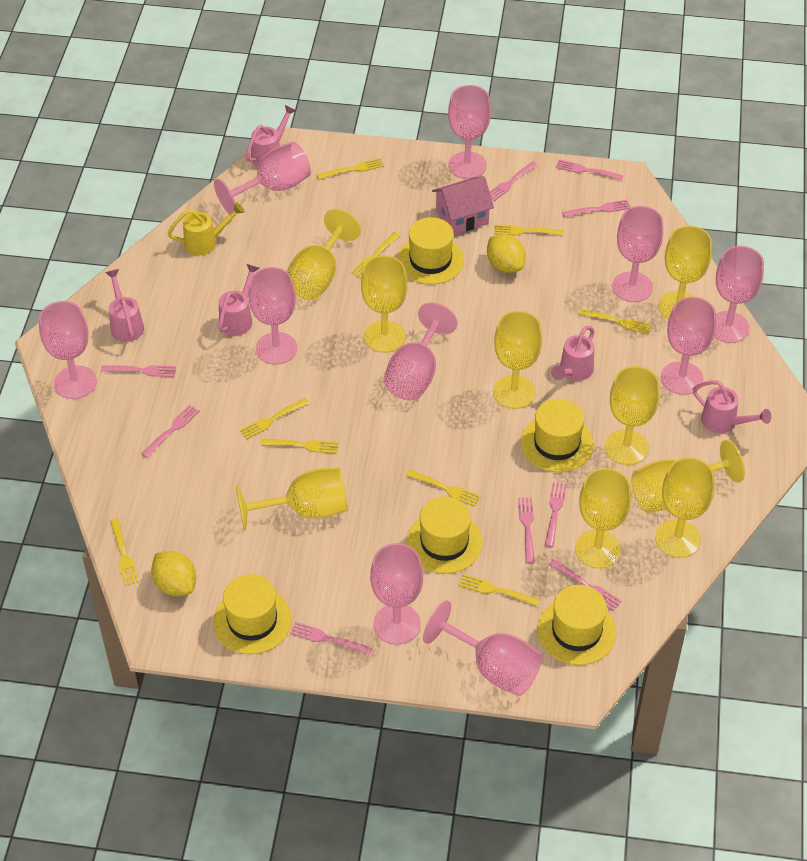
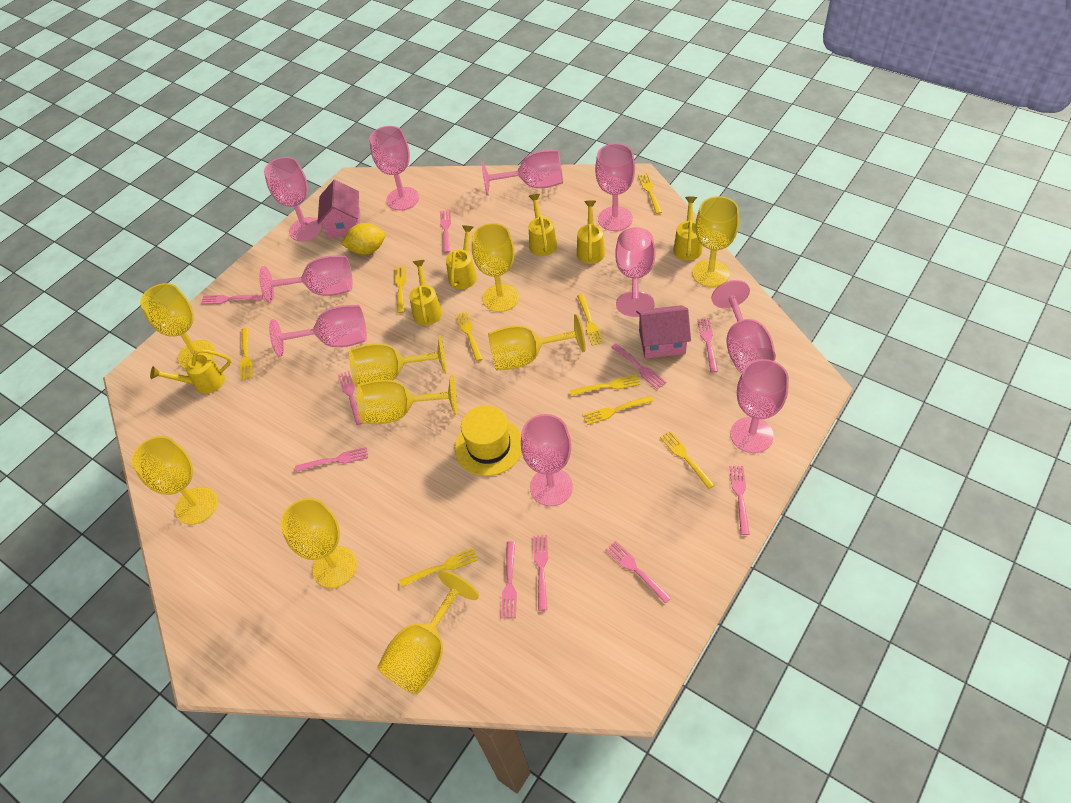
pink fork: [101,365,176,377] [142,405,200,458] [290,622,372,655] [490,161,538,201] [518,497,535,563] [545,482,567,547] [549,559,622,611] [556,159,624,180] [562,200,631,217] = 9 -> [201,295,263,305] [295,447,368,472] [338,371,363,425] [440,210,451,253] [501,541,517,618] [533,535,548,611] [605,541,671,603] [611,343,666,390] [697,318,718,373] [729,466,749,535] = 10
pink house: [432,176,494,235] = 1 -> [317,180,360,238] [636,305,691,359] = 2
pink watering can: [105,269,144,342] [218,264,259,336] [245,105,296,167] [551,326,594,381] [692,380,771,433] = 5 -> none = 0
yellow hat: [213,574,292,654] [397,217,464,285] [407,497,483,574] [521,399,593,472] [537,585,616,665] = 5 -> [455,405,522,476] = 1
yellow lemon: [151,551,196,596] [487,234,526,273] = 2 -> [341,223,386,255] = 1
yellow watering can: [167,202,245,255] = 1 -> [150,349,231,394] [409,260,442,325] [446,225,477,289] [529,194,557,256] [577,200,605,264] [673,197,703,261] = 6

